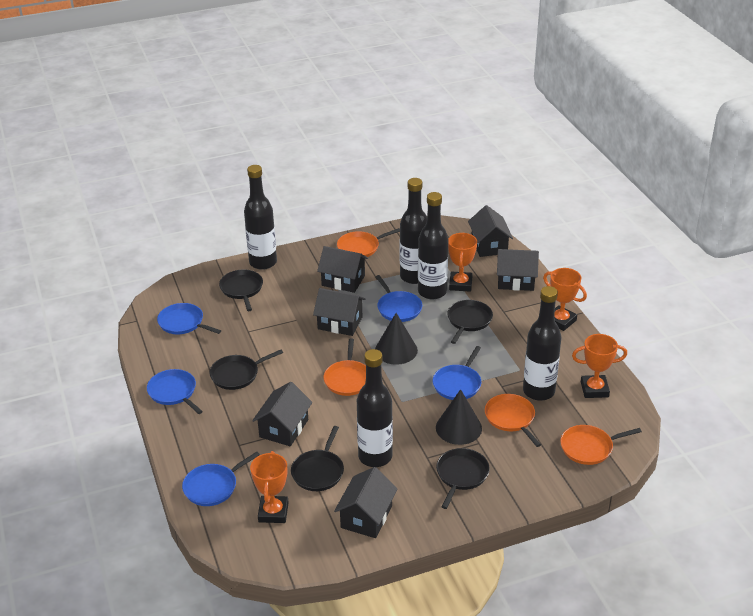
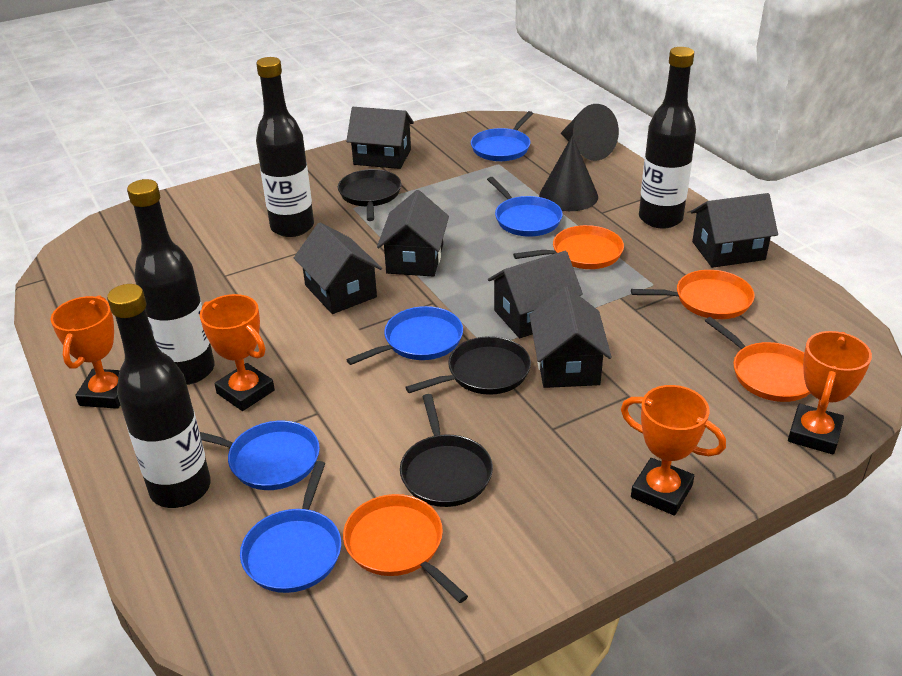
black bottle: [244,165,277,270] [357,349,393,467] [400,178,427,284] [418,192,448,300] [523,286,562,401] = 5 -> [107,284,211,508] [127,179,215,385] [256,57,314,237] [639,47,696,229] = 4
black pan: [209,350,283,390] [219,269,263,311] [291,426,344,491] [436,448,490,509] [447,300,493,344] = 5 -> [338,169,401,221] [400,394,493,507] [405,336,531,395] = 3

